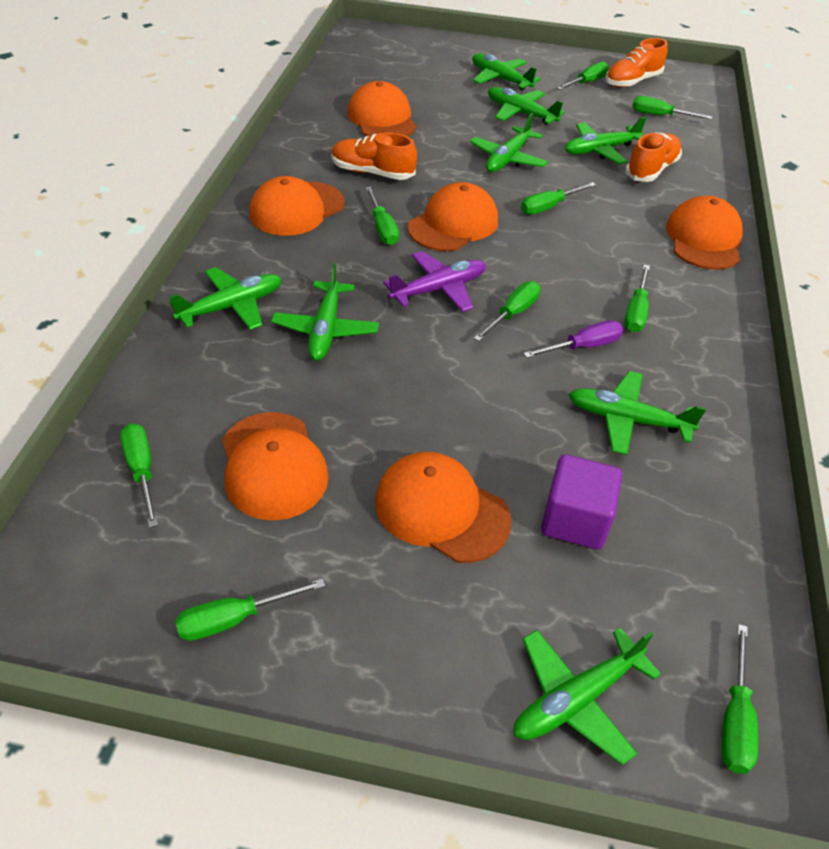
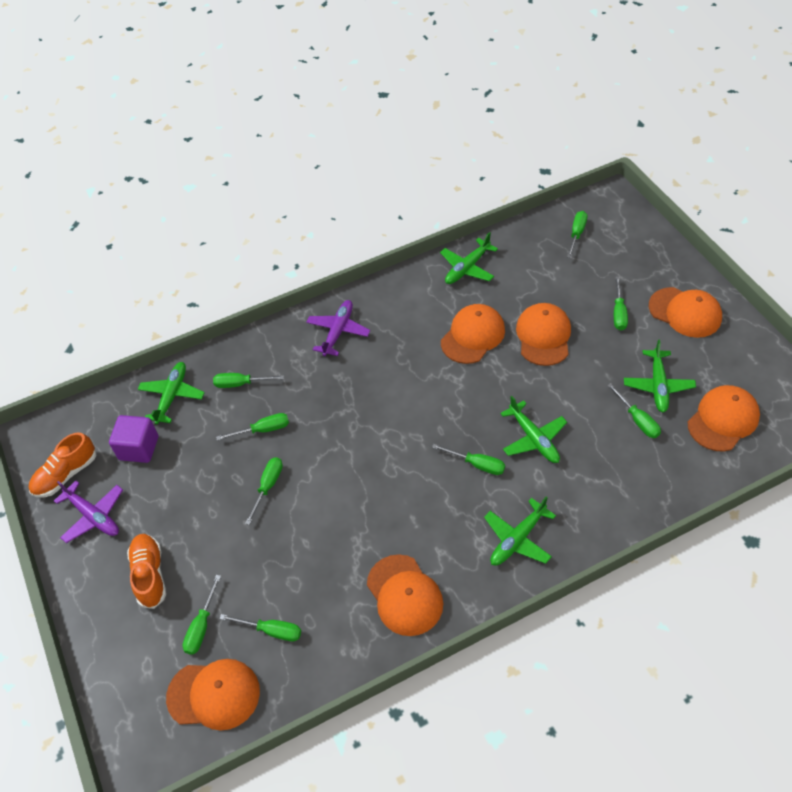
green plane: [169,267,282,330] [271,263,379,361] [470,113,548,172] [472,53,541,90] [488,87,565,124] [514,628,661,765] [565,117,647,164] [568,371,706,455] = 8 -> [138,362,205,425] [440,232,498,284] [484,496,556,565] [500,396,567,463] [624,339,696,413] = 5
orange shoe: [331,132,417,180] [605,38,668,88] [625,133,682,182] = 3 -> [29,433,96,497] [127,534,166,609] = 2
purple plane: [383,251,486,312] = 1 -> [54,481,123,543] [306,300,370,356] = 2
purple screwdriver: [523,320,623,358] = 1 -> none = 0

